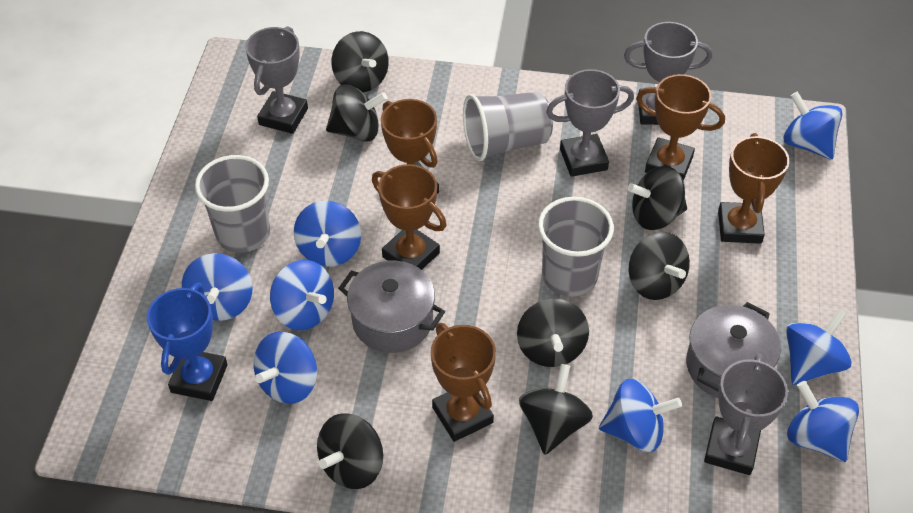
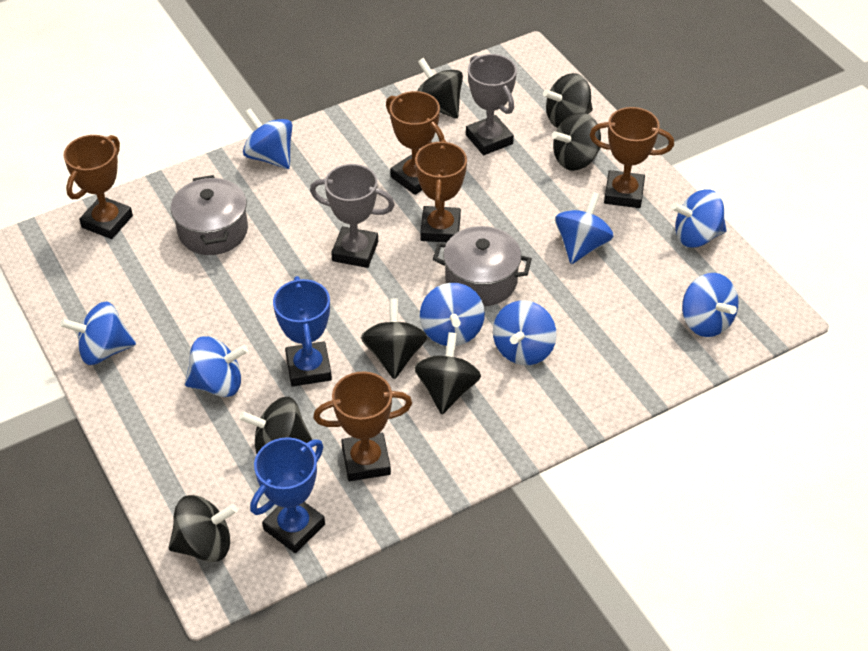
blue trophy: [147,283,228,401] = 1 -> [250,437,325,553] [273,276,332,387] = 2
grey cup: [195,155,270,253] [463,92,553,161] [538,197,614,296] = 3 -> none = 0
grey trophy: [245,26,308,134] [546,69,634,177] [624,22,712,125] [704,354,788,475] = 4 -> [310,164,395,268] [466,54,517,155] = 2

